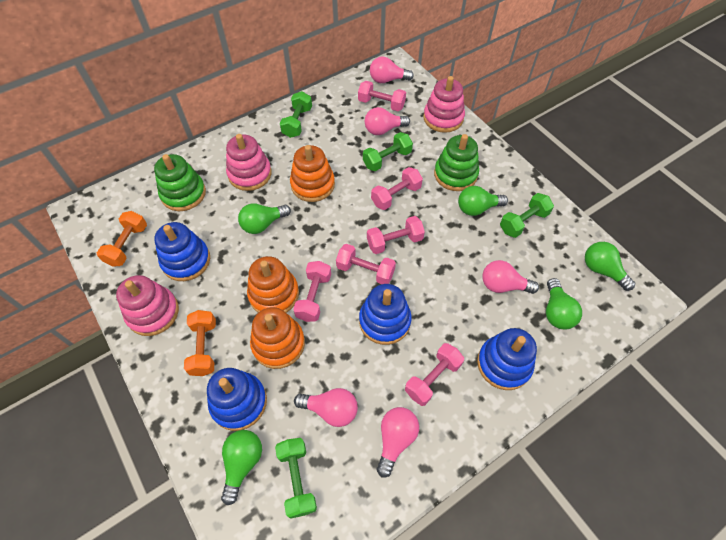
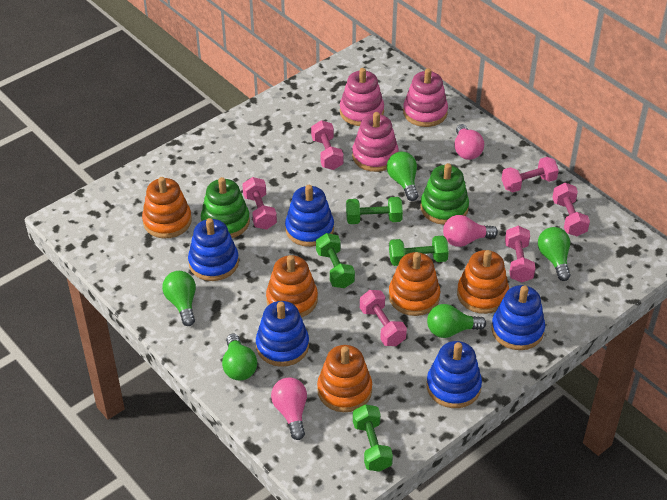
blue stacking toy: [154,222,210,281] [207,368,267,431] [359,284,411,345] [477,328,537,390] = 4 -> [188,218,239,281] [256,301,309,367] [285,185,334,247] [426,341,482,408] [491,285,545,350] = 5
orange dumbbell: [97,211,147,267] [184,310,216,376] = 2 -> none = 0
orange stacking toy: [247,256,299,313] [250,307,305,369] [290,145,335,202] = 3 -> [142,177,192,238] [266,255,318,318] [317,345,372,412] [389,252,440,316] [457,250,509,314] = 5
pink light bulb: [294,388,358,427] [365,107,410,135] [370,56,414,83] [377,407,419,478] [482,260,539,294] = 5 -> [271,378,307,440] [443,215,498,247] [454,124,484,160] = 3

